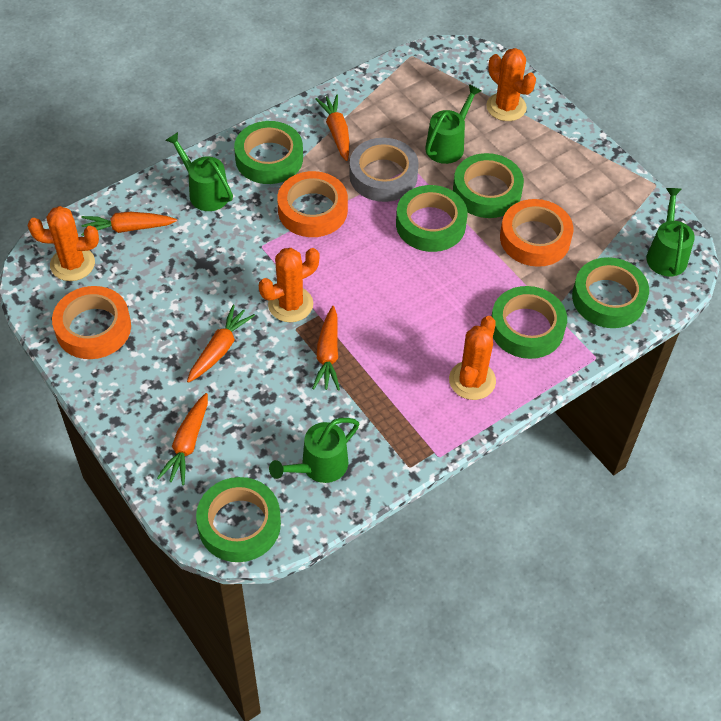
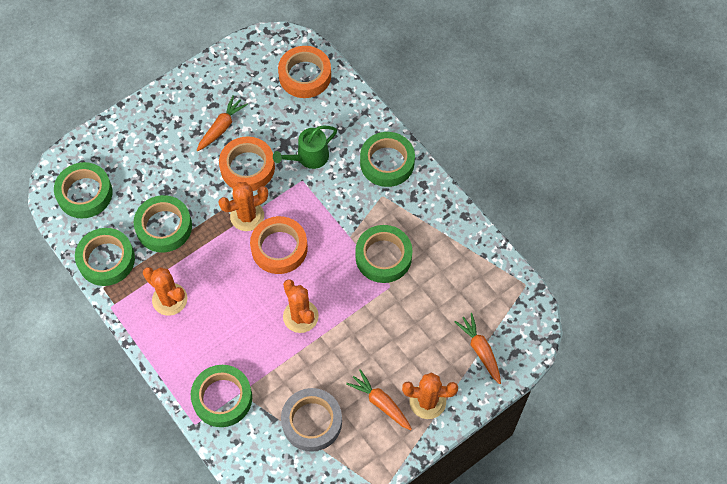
green watering can: [165,132,233,211] [269,418,359,483] [425,84,481,164] [646,188,695,277] = 4 -> [273,126,337,169] = 1
orange carrot: [81,212,177,236] [157,393,208,485] [187,305,255,383] [312,306,340,390] [315,95,349,161] = 5 -> [196,95,248,151] [346,369,412,430] [454,313,501,384] = 3

